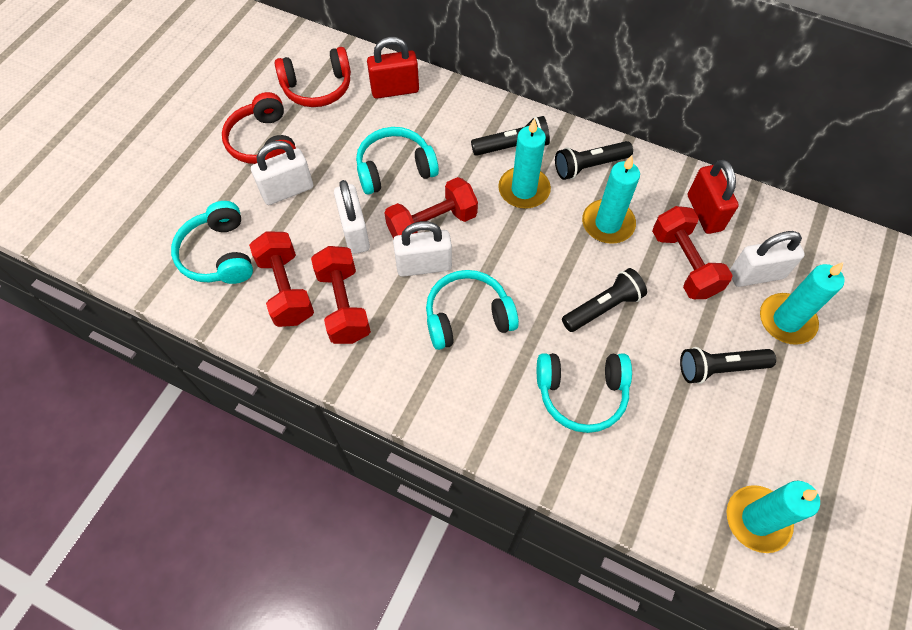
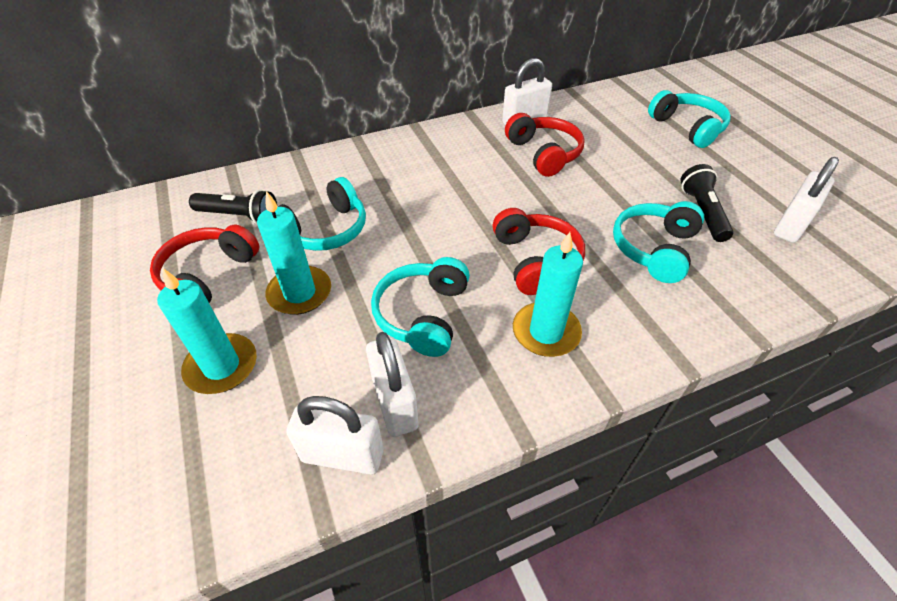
black flashlight: [471,116,550,156] [555,141,633,180] [562,268,647,332] [680,347,776,384] = 4 -> [189,189,277,224] [681,164,734,242] = 2
red dumbbell: [249,231,314,327] [311,246,371,344] [384,177,478,239] [652,206,733,299] = 4 -> none = 0
red headphones: [222,92,296,164] [275,47,351,107] = 2 -> [150,225,259,303] [493,208,585,295] [505,113,585,177] = 3
red padlock: [367,37,419,99] [688,160,739,234] = 2 -> none = 0
turquoise candle: [498,118,551,209] [582,155,640,244] [727,480,820,553] [760,262,845,345] = 4 -> [157,268,257,394] [257,191,331,315] [513,232,583,357] = 3

